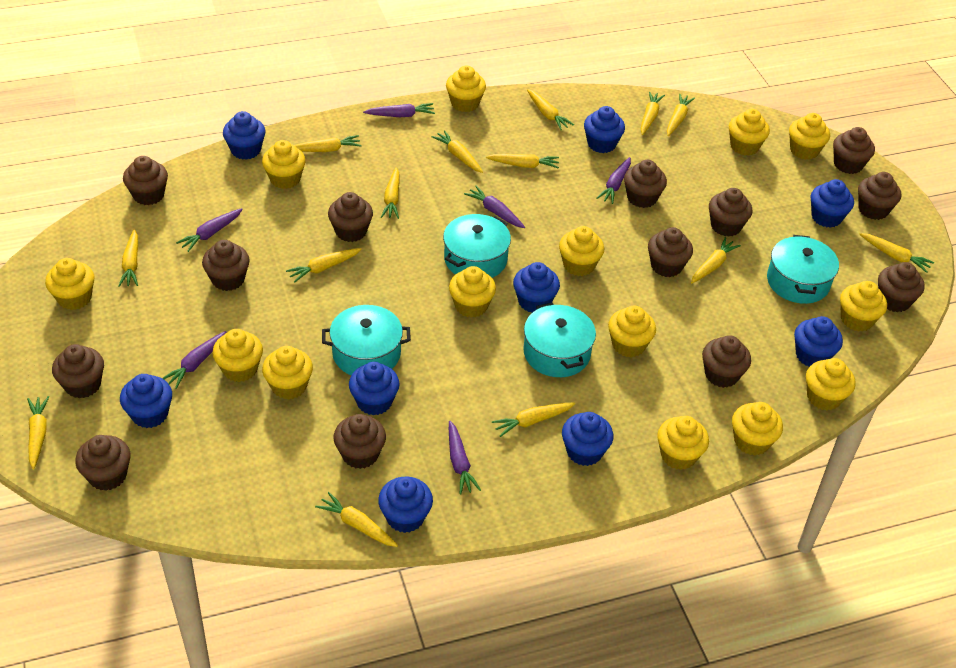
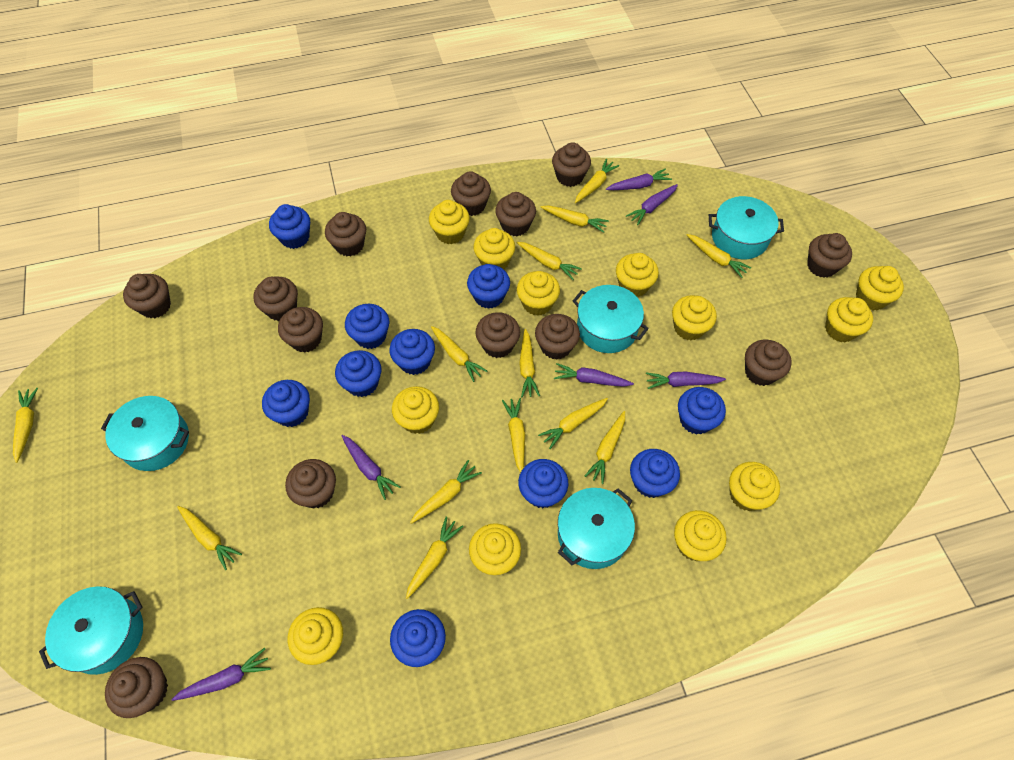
blue cupcake: [120,374,172,428] [223,111,266,160] [349,362,400,415] [378,477,433,533] [513,262,560,313] [562,412,613,466] [584,106,625,153] [794,316,843,367] [811,179,854,228] = 9 -> [262,380,310,427] [269,204,310,249] [335,350,381,397] [345,304,389,349] [389,329,435,375] [390,609,446,667] [467,264,510,309] [518,459,568,508] [630,449,680,498] [678,387,726,435] = 10
turquoise pot: [322,305,411,375] [443,214,511,278] [524,302,596,377] [767,235,839,304] = 4 -> [39,586,143,675] [101,396,189,471] [558,488,635,569] [573,285,649,353] [709,196,784,259] = 5
yellow carrot: [27,396,49,469] [118,229,138,287] [286,248,361,283] [294,135,362,152] [315,492,398,547] [381,167,399,219] [431,130,483,173] [486,154,559,168] [492,402,575,437] [527,89,574,130] [641,91,665,135] [667,94,695,136] [691,237,741,283] [859,233,934,273] = 14 -> [13,388,38,463] [177,506,242,570] [406,517,464,599] [410,460,482,524] [431,326,487,382] [502,398,525,473] [517,242,582,280] [519,329,540,397] [538,398,608,449] [541,205,609,233] [575,159,619,203] [585,411,625,484] [687,234,751,278] = 13
yellow cupcake: [45,258,95,310] [212,329,263,382] [262,140,306,189] [262,346,313,400] [446,66,486,112] [449,266,496,317] [559,226,604,276] [608,306,656,357] [657,416,709,470] [729,109,770,156] [732,402,783,456] [789,113,830,160] [806,358,856,410] [840,281,887,331] = 14 -> [288,607,343,665] [392,386,439,434] [429,200,470,244] [469,523,521,575] [474,228,515,269] [517,271,560,316] [616,253,659,297] [672,295,717,340] [674,510,727,561] [729,462,780,511] [825,297,873,342] [856,266,904,311] = 12

